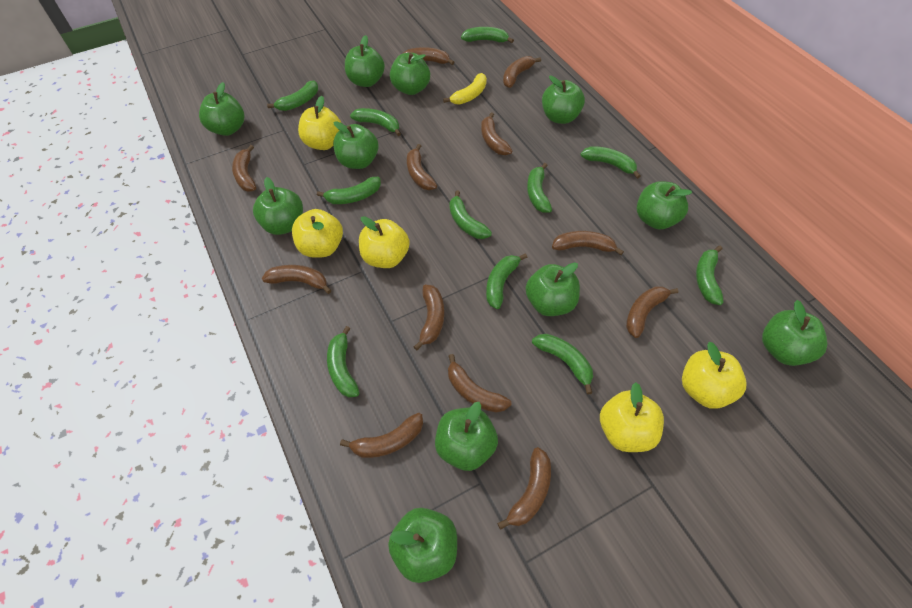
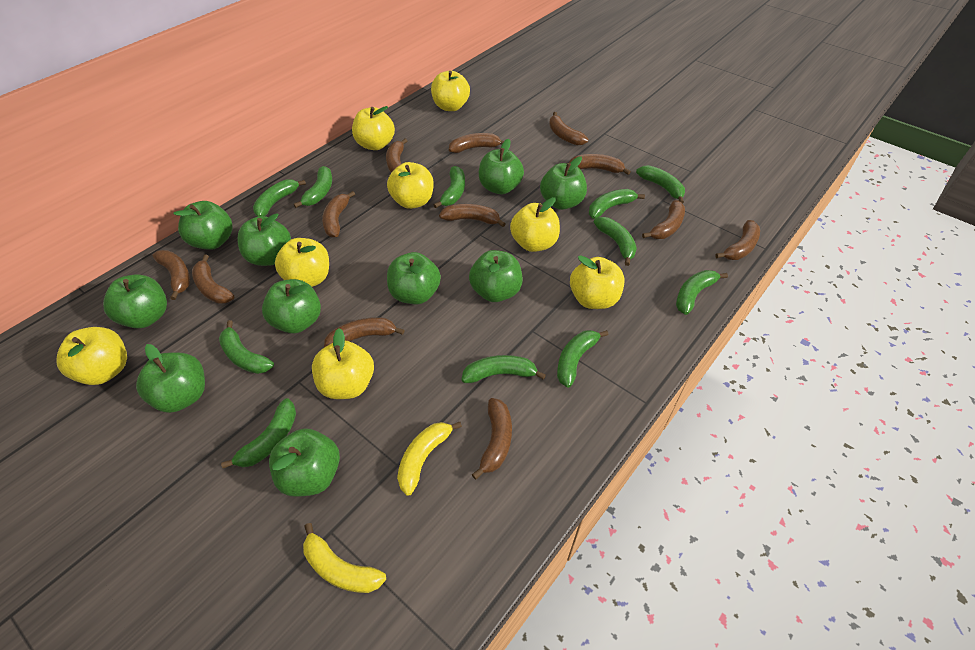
green apple: [199,82,244,136] [253,177,303,235] [333,121,378,169] [345,35,385,87] [388,508,457,583] [390,53,430,95] [435,402,498,471] [526,262,580,316] [542,75,585,124] [637,181,692,229] [762,300,827,366] = 11 -> [103,274,167,328] [136,344,205,413] [173,201,233,250] [237,213,291,266] [262,279,321,333] [269,428,340,497] [387,252,441,304] [469,250,523,302] [479,139,524,194] [540,156,587,210] = 10
yellow apple: [292,209,343,258] [298,96,341,150] [359,216,410,268] [600,382,664,452] [682,342,746,409] = 5 -> [57,327,127,385] [275,238,329,287] [312,328,374,399] [352,106,395,150] [387,162,434,209] [431,71,470,111] [510,197,560,252] [570,255,624,309] = 8
yellow banana: [443,73,487,105] = 1 -> [303,523,386,593] [397,422,462,496] = 2

